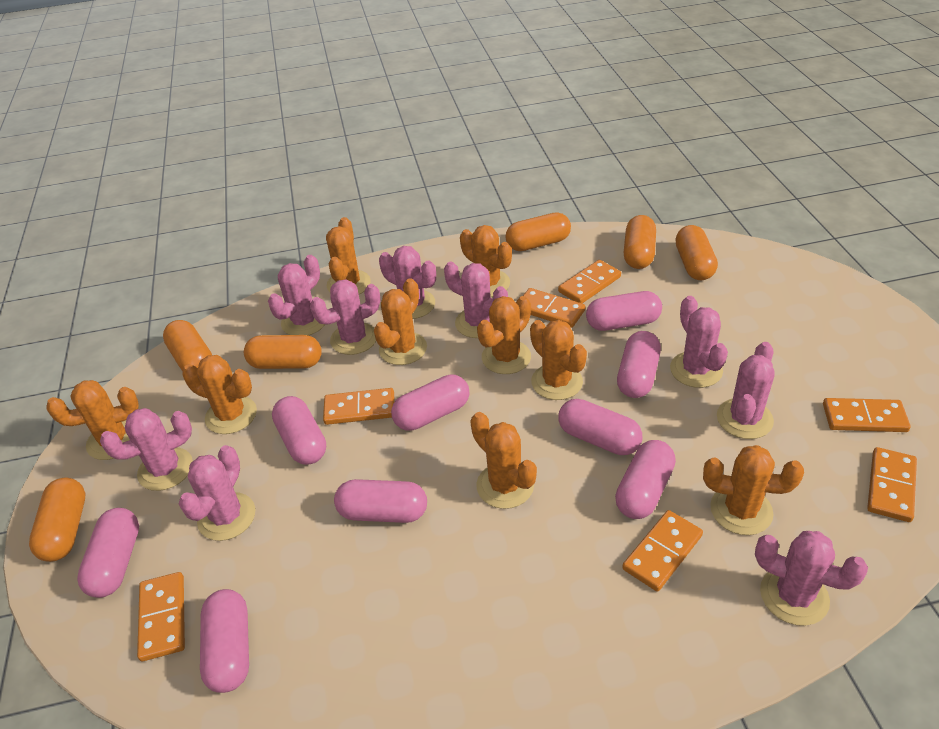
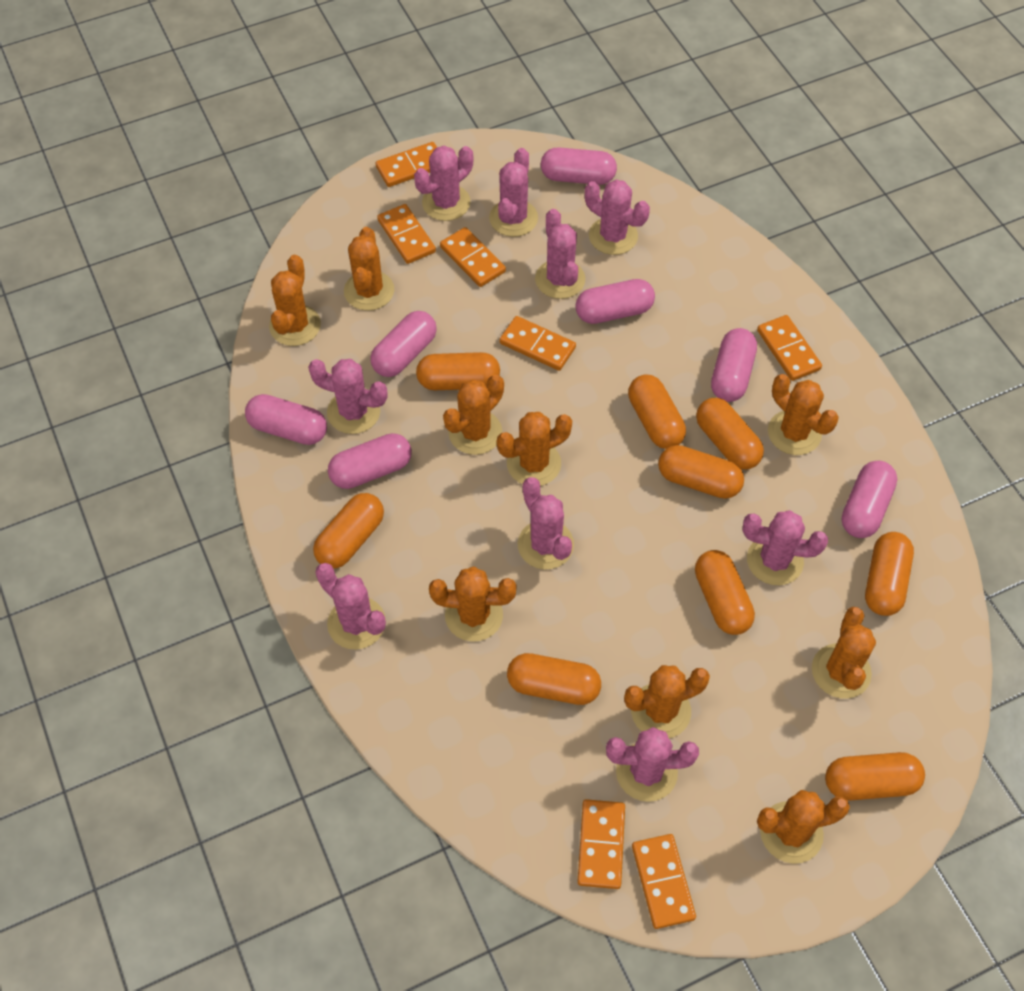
orange capsule: [29,478,85,562] [163,320,212,371] [244,335,322,369] [505,212,571,251] [624,215,656,269] [675,225,718,280] = 6 -> [313,493,384,569] [416,352,500,390] [507,653,601,705] [628,374,686,449] [658,445,744,499] [695,550,755,635] [696,398,764,470] [825,752,925,801] [865,532,914,616] = 9
pink capsule: [77,508,139,598] [200,589,249,693] [272,396,326,465] [334,479,427,523] [391,374,469,431] [558,399,642,455] [586,291,662,331] [615,440,676,519] [617,331,661,398] = 9 -> [245,394,327,445] [328,433,412,489] [370,311,437,377] [541,147,617,185] [575,279,655,324] [711,328,757,402] [842,460,897,538] = 7

